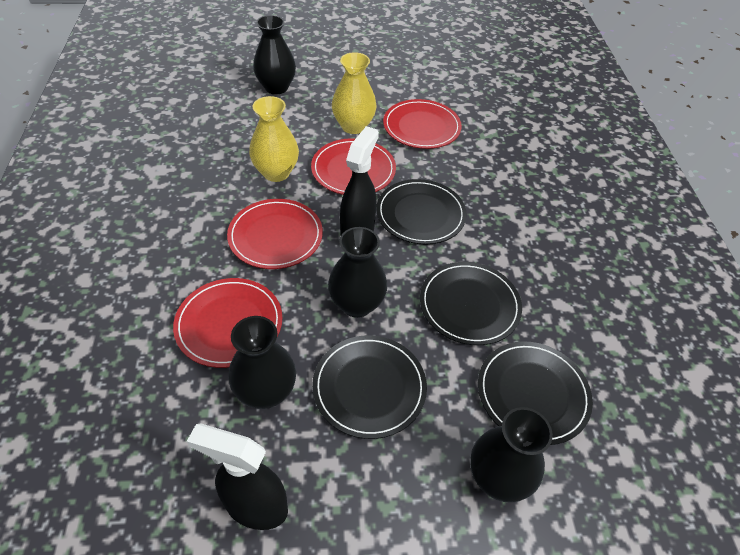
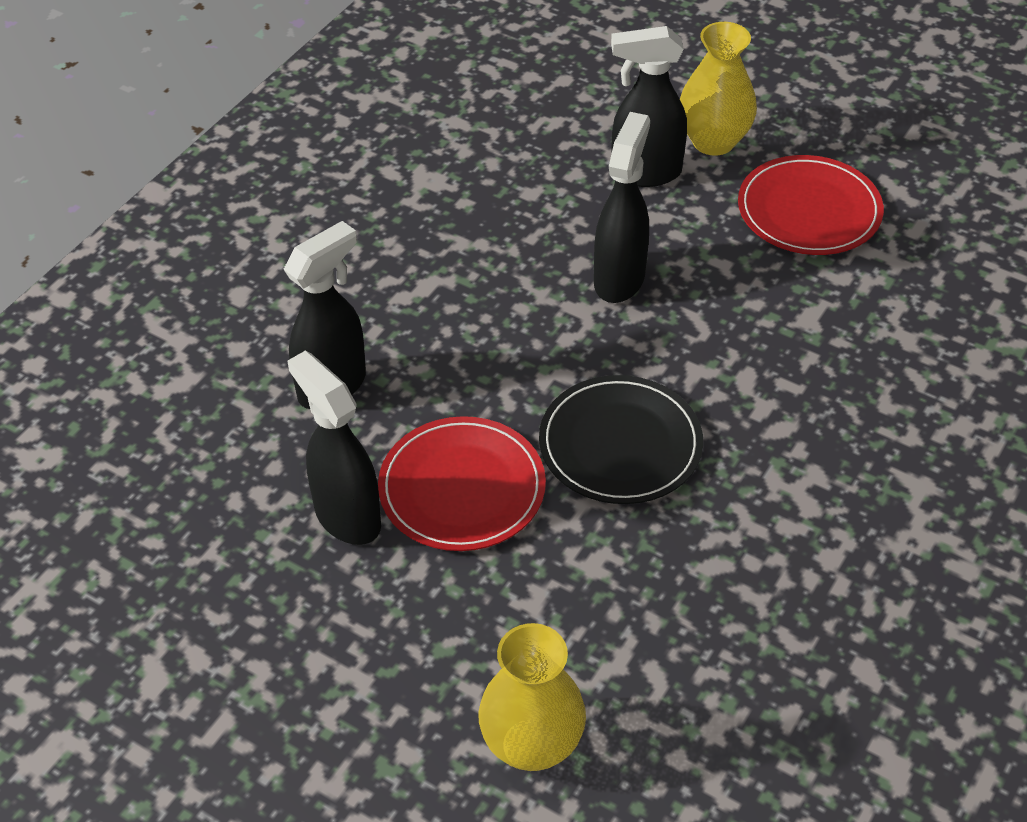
black plate: [312,335,427,439] [376,179,467,245] [420,262,522,345] [478,341,593,445] = 4 -> [539,375,703,504] = 1
black spray bottle: [187,424,288,530] [340,126,379,235] = 2 -> [283,221,366,409] [287,351,381,545] [594,112,650,303] [611,26,687,187] = 4
black vase: [228,316,296,409] [253,15,296,95] [328,227,387,318] [470,407,553,503] = 4 -> none = 0
red plate: [173,278,282,368] [227,199,323,269] [311,138,396,195] [383,99,462,149] = 4 -> [378,416,546,551] [738,155,884,255] = 2

